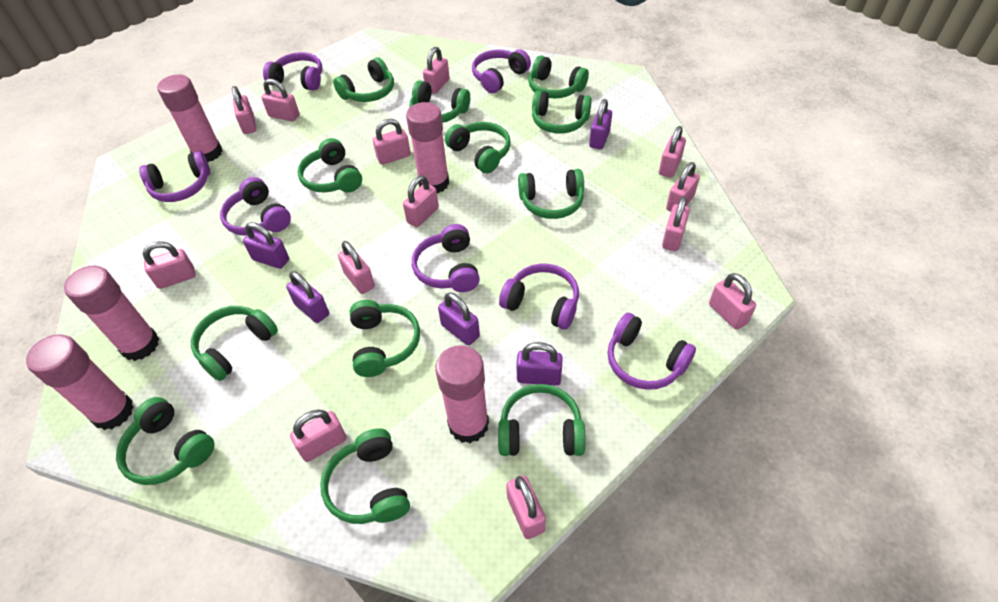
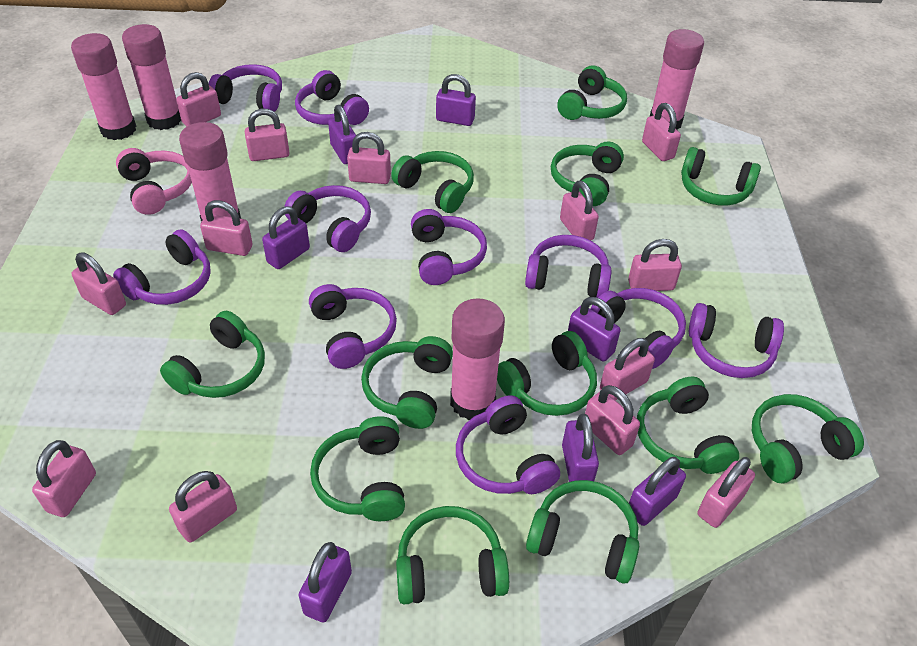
pink headphones: none = 0 -> [116,148,192,215] = 1
purple headphones: [139,151,210,202] [220,177,291,236] [263,52,322,91] [412,224,480,292] [472,49,531,93] [499,264,579,330] [607,313,696,390] = 7 -> [113,229,211,305] [209,64,282,112] [284,185,371,252] [295,70,369,125] [309,284,397,369] [411,209,487,285] [456,395,560,494] [525,235,612,298] [590,288,686,369] [689,303,784,378] = 10
purple padlock: [243,222,289,269] [286,271,329,323] [438,292,480,346] [516,342,563,386] [589,99,612,149] = 5 -> [262,206,310,269] [299,542,352,623] [328,105,356,164] [436,74,476,126] [562,414,599,482] [568,297,621,362] [629,457,686,526] = 7

